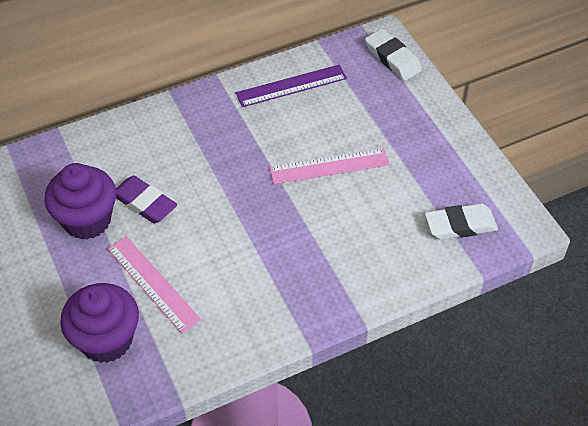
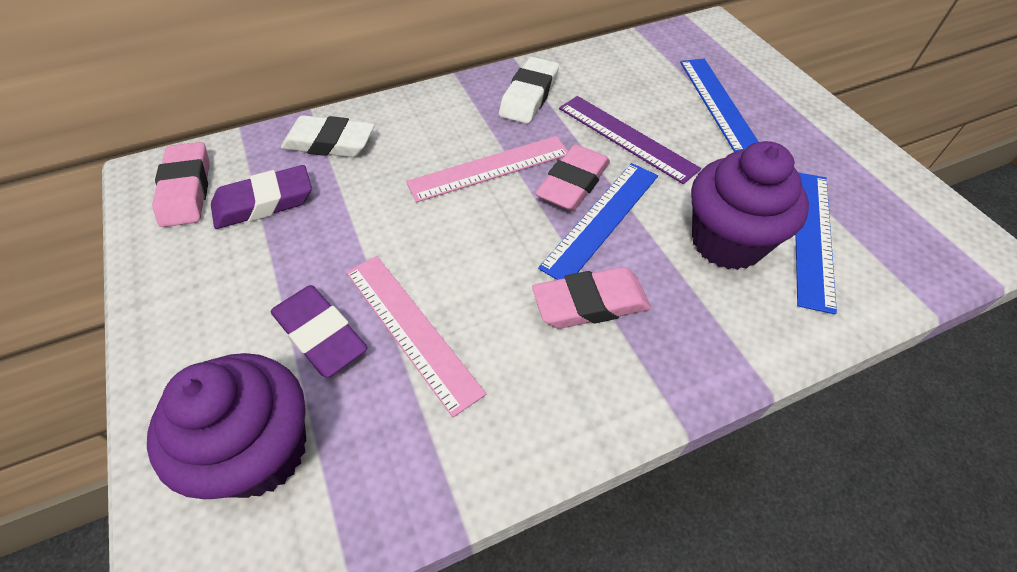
blue ruler: none = 0 -> [538,163,658,280] [680,59,759,152] [795,172,837,315] = 3
pink eraser: none = 0 -> [152,142,210,227] [532,267,651,329] [535,144,610,211] = 3
purple eraser: [116,176,177,223] = 1 -> [211,165,312,229] [271,285,367,378] = 2

